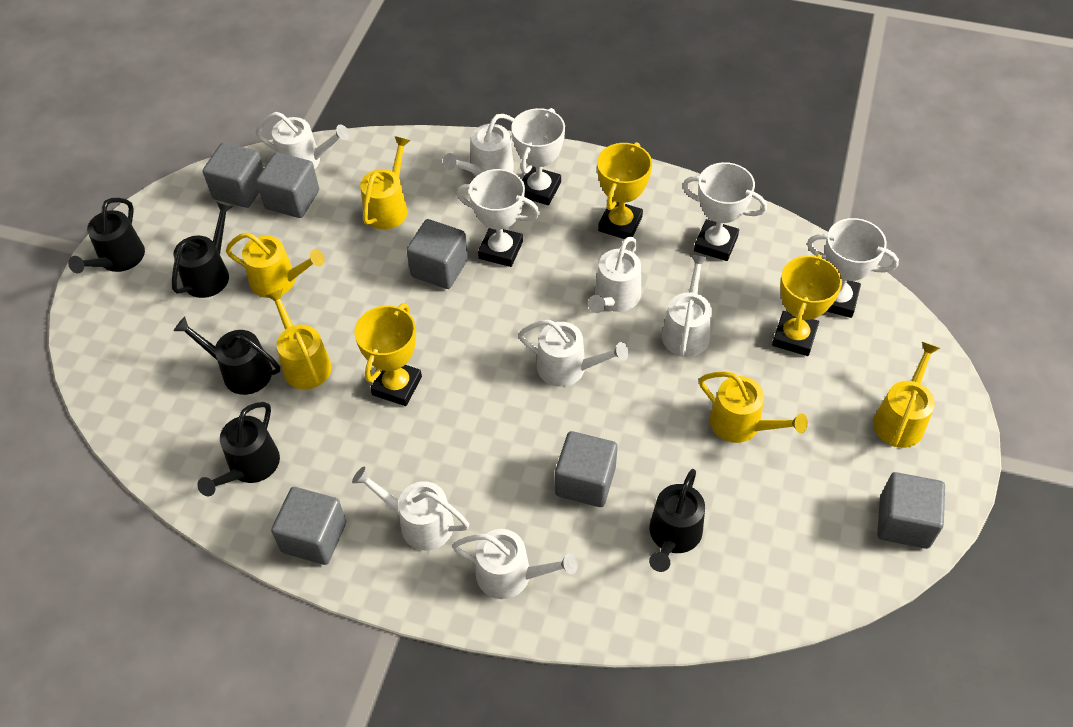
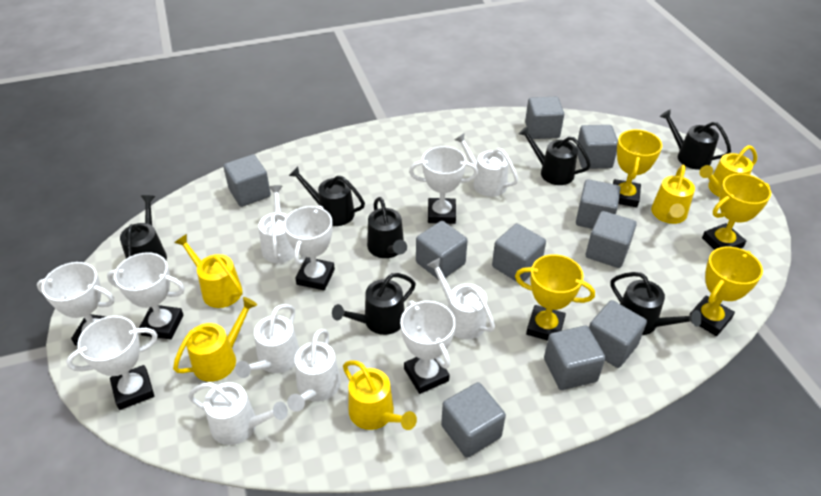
black watering can: [68,198,145,273] [172,201,234,298] [174,317,280,395] [197,402,280,496] [649,469,705,572] = 5 -> [120,195,167,260] [289,166,365,226] [332,273,416,335] [367,197,407,258] [519,126,591,185] [610,272,702,335] [660,109,731,170] = 7
grey cube: [203,143,264,208] [256,152,319,218] [271,487,346,565] [406,219,468,289] [555,431,618,507] [877,472,945,549] = 6 -> [223,154,271,207] [416,221,468,280] [441,382,506,458] [492,224,546,282] [525,97,564,139] [544,326,606,390] [576,125,618,169] [576,179,621,229] [586,211,637,268] [589,300,647,368] = 10
white trophy: [457,169,540,267] [511,108,565,205] [682,162,767,261] [807,218,899,318] = 4 -> [37,262,114,346] [66,316,158,410] [107,252,185,339] [284,205,335,290] [400,300,456,394] [409,146,478,224] = 6
white watering can: [255,112,349,169] [352,466,469,550] [443,114,514,177] [452,529,578,599] [518,320,629,387] [588,237,641,313] [662,255,712,357] = 7 -> [188,382,288,445] [235,304,300,378] [258,185,295,263] [287,329,341,412] [427,258,495,339] [455,133,518,197] = 6
yellow trophy: [354,303,422,406] [597,142,652,239] [772,254,842,356] = 3 -> [515,254,595,341] [613,130,662,207] [689,247,763,336] [702,173,771,250] = 4

